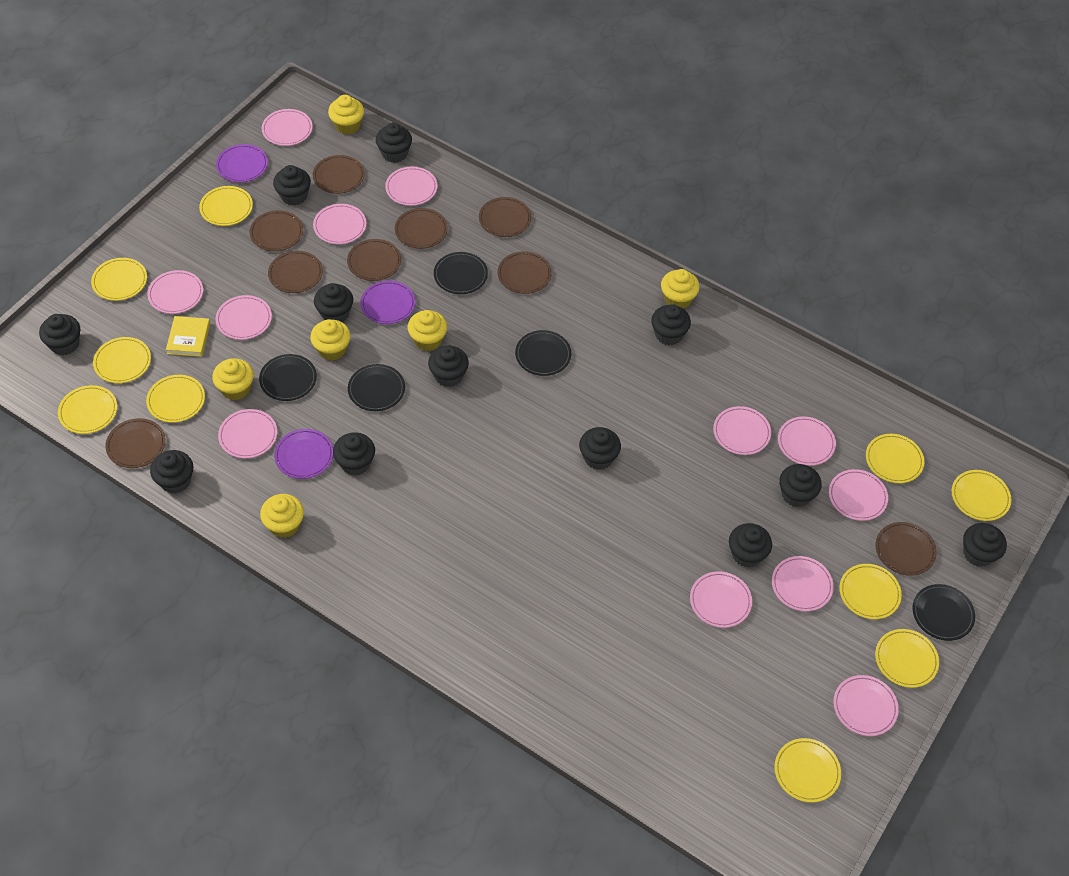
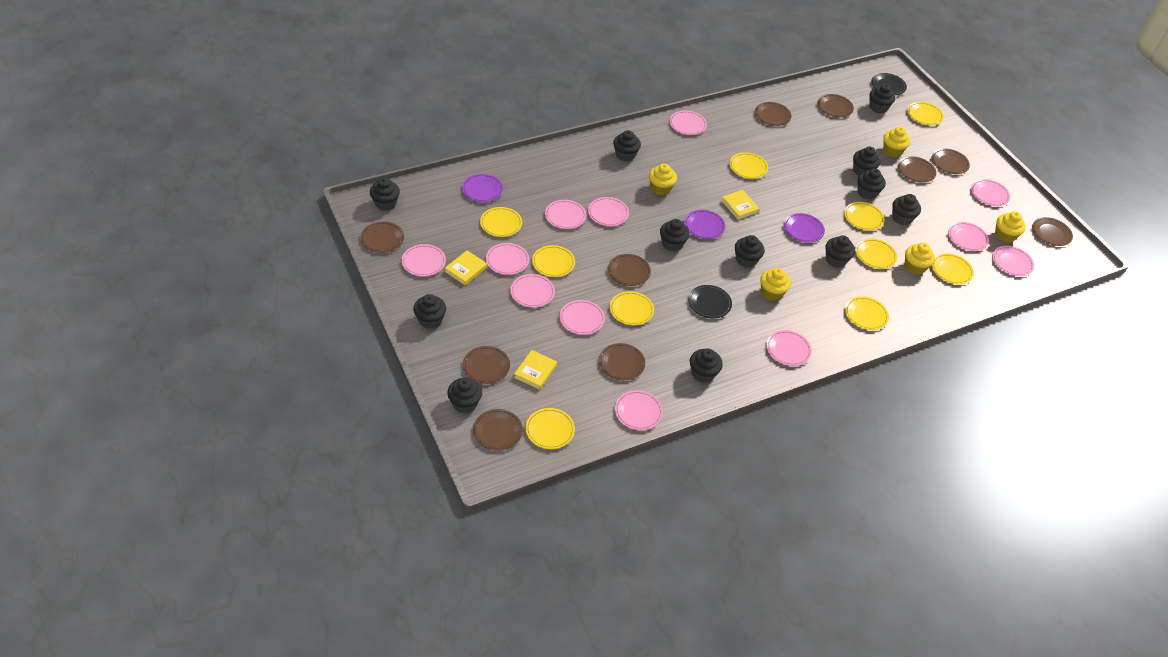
black plate: [259,354,317,401] [348,364,405,411] [434,252,488,294] [515,330,571,376] [912,584,975,641] = 5 -> [688,285,732,318] [871,73,907,95] = 2
brown plate: [105,418,166,468] [250,210,303,251] [268,251,323,293] [313,155,365,194] [347,239,401,281] [395,208,448,249] [479,197,531,237] [498,251,552,294] [875,522,937,576] = 9 -> [360,222,404,253] [463,346,510,384] [473,409,523,451] [599,343,645,380] [608,254,651,286] [755,102,792,126] [817,94,854,117] [898,156,936,183] [932,149,970,174] [1032,217,1073,246] = 10
yellow book: [166,316,210,357] = 1 -> [445,251,487,285] [514,350,557,390] [721,190,759,220] = 3
yellow cupcake: [212,358,254,400] [260,494,304,538] [310,319,351,361] [328,95,364,135] [408,310,447,351] [661,269,700,309] = 6 -> [649,163,677,195] [760,268,791,301] [883,127,910,157] [905,243,935,275] [995,211,1026,243] = 5

